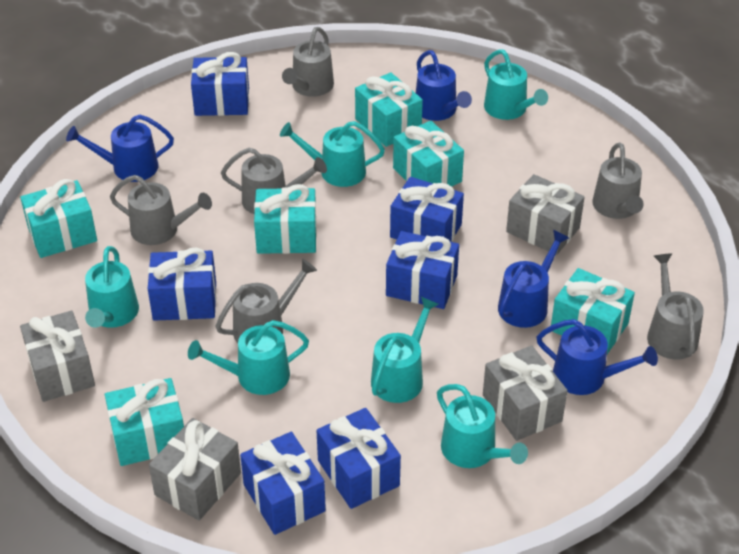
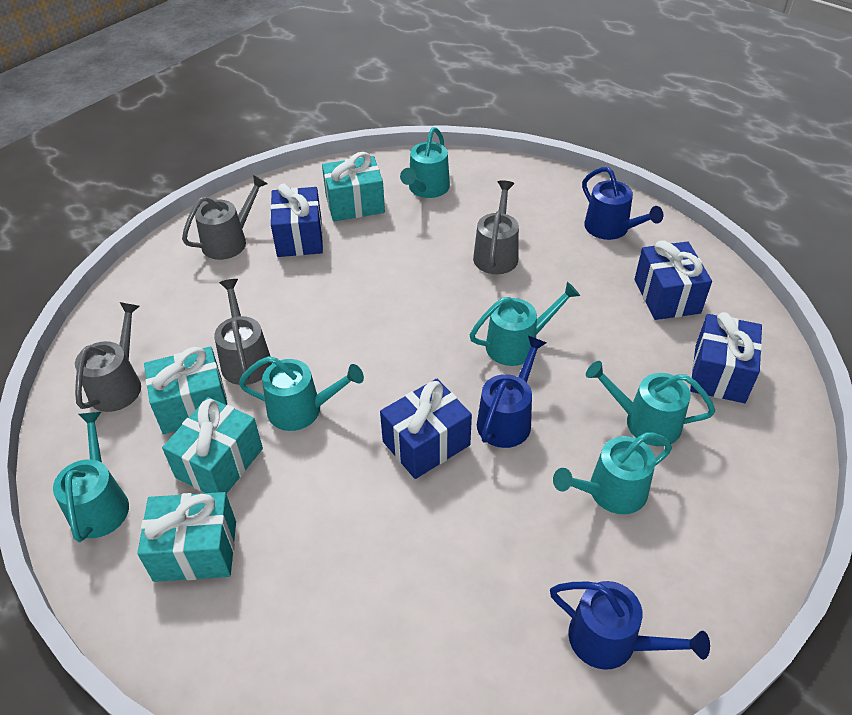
blue gift: [148,247,216,321] [191,52,249,116] [240,432,326,535] [317,408,401,509] [386,231,459,309] [390,177,464,242] = 6 -> [270,184,323,257] [380,379,472,479] [634,241,712,320] [690,312,762,403] = 4
blue watering can: [66,115,174,182] [416,50,472,121] [498,230,569,328] [536,319,658,395] = 4 -> [477,336,546,448] [550,581,710,670] [582,167,663,240] = 3
grey gift: [20,311,95,402] [149,418,241,521] [483,345,567,441] [506,174,585,255] = 4 -> none = 0
grey watering can: [110,175,212,245] [216,259,317,343] [221,148,327,214] [282,27,334,97] [592,142,644,219] [647,253,704,359] = 6 -> [75,302,141,412] [182,175,267,260] [214,279,272,385] [473,180,519,274] = 4
turquoise gift: [20,179,97,258] [105,378,184,466] [254,184,317,254] [355,72,423,147] [393,121,464,187] [551,268,635,354] = 6 -> [137,492,236,582] [144,346,227,434] [162,397,263,494] [322,152,385,221] = 4

